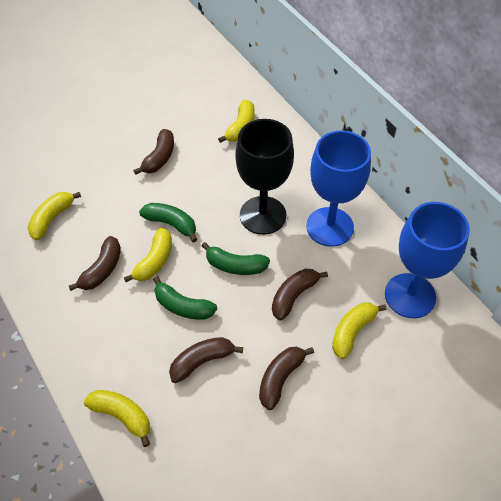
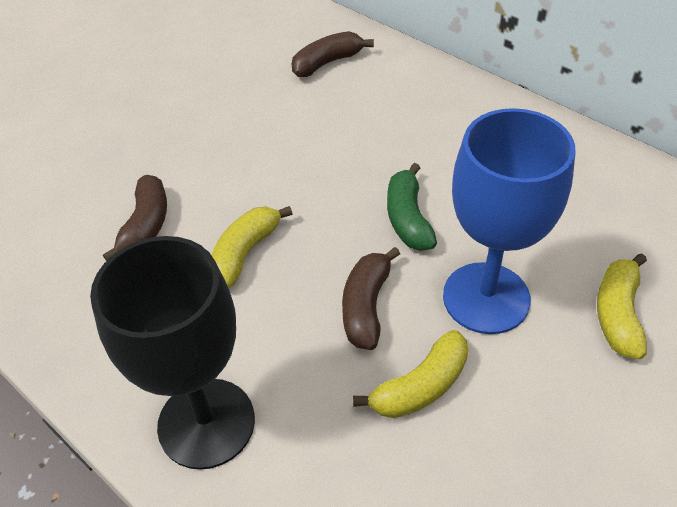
blue goblet: [306,130,371,247] [385,202,470,318] = 2 -> [443,108,576,334] = 1
brown banana: [69,236,121,291] [133,129,174,175] [169,337,243,383] [259,347,314,410] [272,269,328,320] = 5 -> [103,175,167,261] [292,31,374,77] [342,247,400,350] = 3
green banana: [139,203,197,243] [153,276,217,320] [201,242,270,275] = 3 -> [387,163,437,251] = 1
yellow banana: [28,192,81,240] [84,390,150,447] [124,228,172,282] [218,100,254,143] [332,303,386,359] = 5 -> [212,206,293,288] [353,330,468,418] [597,253,647,359] = 3

